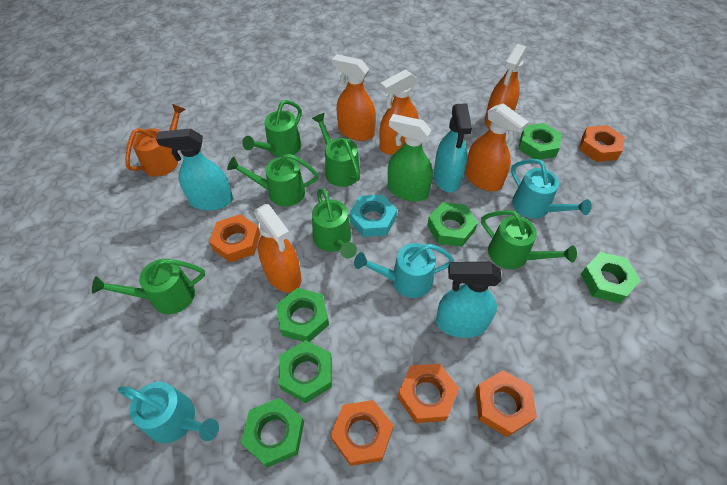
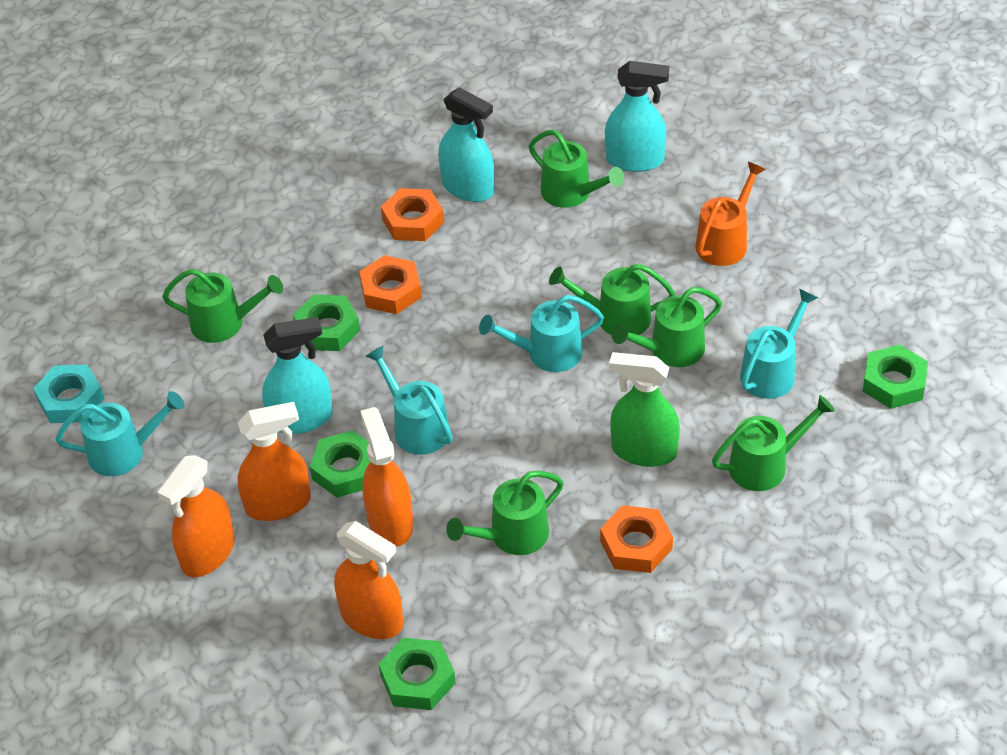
green nut: [241,398,304,468] [276,288,329,342] [278,340,332,403] [427,202,478,247] [519,123,562,160] [580,252,641,304] = 6 -> [293,294,360,351] [310,430,370,498] [379,638,456,710] [863,345,928,409] = 4
orange nut: [209,214,260,263] [330,400,394,466] [398,364,459,423] [476,370,537,437] [579,125,625,162] = 5 -> [359,255,422,314] [381,188,444,241] [600,505,673,573] = 3
orange spray bottle: [254,204,301,292] [332,54,376,141] [379,69,418,155] [465,103,529,191] [485,44,527,129] = 5 -> [157,455,235,577] [237,402,311,521] [334,521,403,639] [360,407,414,546] = 4
turquoise watering can: [118,382,219,443] [354,243,454,298] [511,159,592,219] = 3 -> [56,391,185,476] [366,346,453,455] [479,295,604,372] [740,289,818,399] = 4

